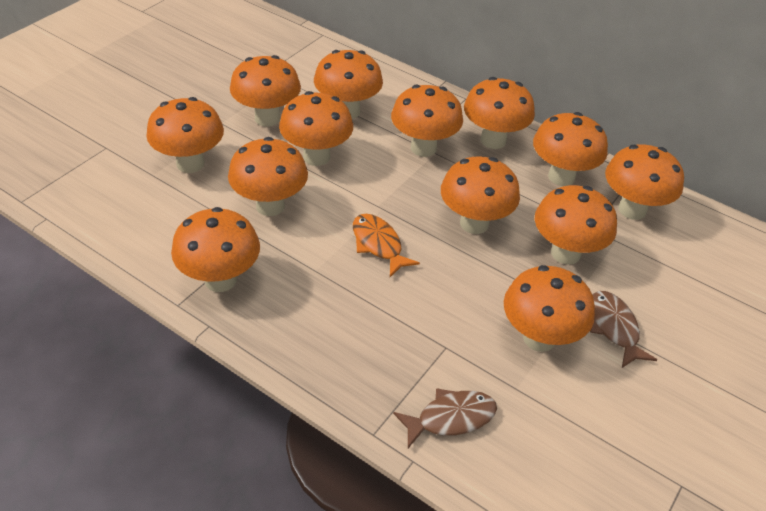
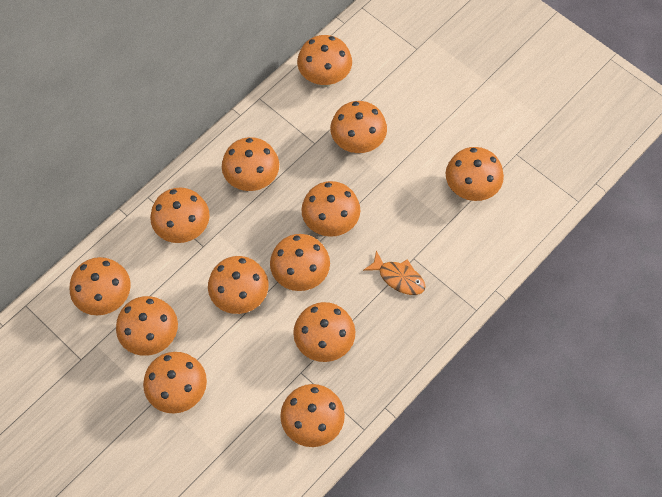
brown fish: [393,388,497,448] [590,291,657,368] = 2 -> none = 0

